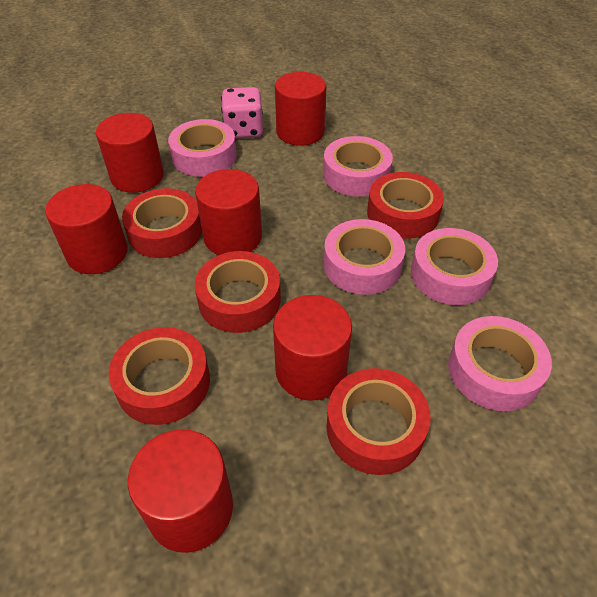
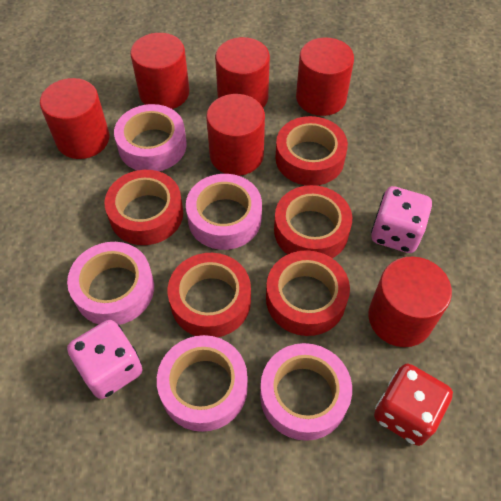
pink dice: [221,87,263,138] = 1 -> [67,320,143,399] [371,186,432,253] = 2
red dice: none = 0 -> [374,364,453,446] = 1

